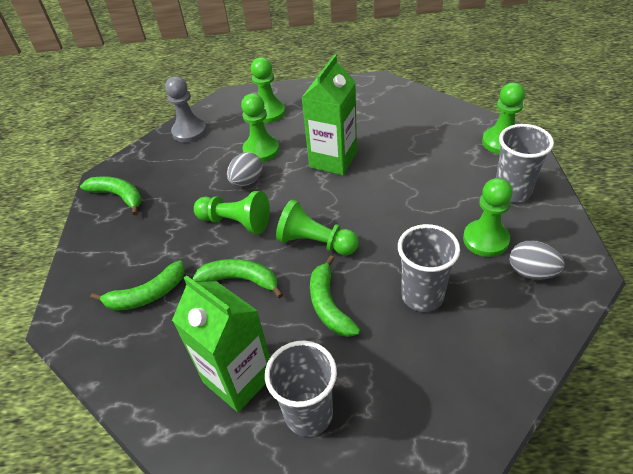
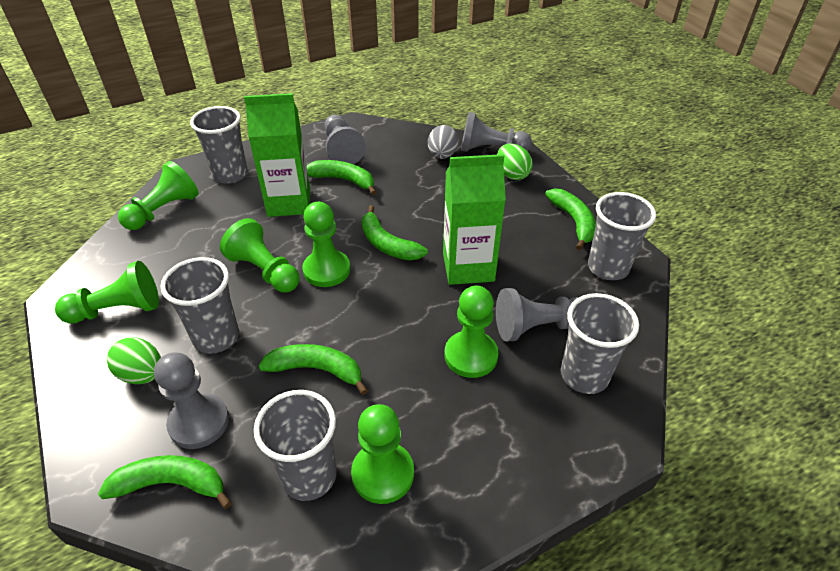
green banana: [80,176,141,216] [90,260,185,311] [193,259,283,298] [310,255,360,337] = 4 -> [98,455,232,509] [259,344,368,395] [307,160,376,195] [362,205,428,261] [545,188,596,250] = 5
green egg: none = 0 -> [107,337,161,384] [497,143,533,180] = 2
grey cup: [265,340,337,437] [398,224,460,312] [496,124,554,203] = 3 -> [161,257,239,354] [190,106,248,184] [254,390,337,501] [561,293,639,394] [588,192,656,280] = 5
grey egg: [227,152,263,186] [510,241,565,280] = 2 -> [428,125,459,159] = 1
grey pawn: [165,76,207,143] = 1 -> [154,352,229,449] [325,115,366,164] [461,112,532,152] [496,288,579,341] = 4

